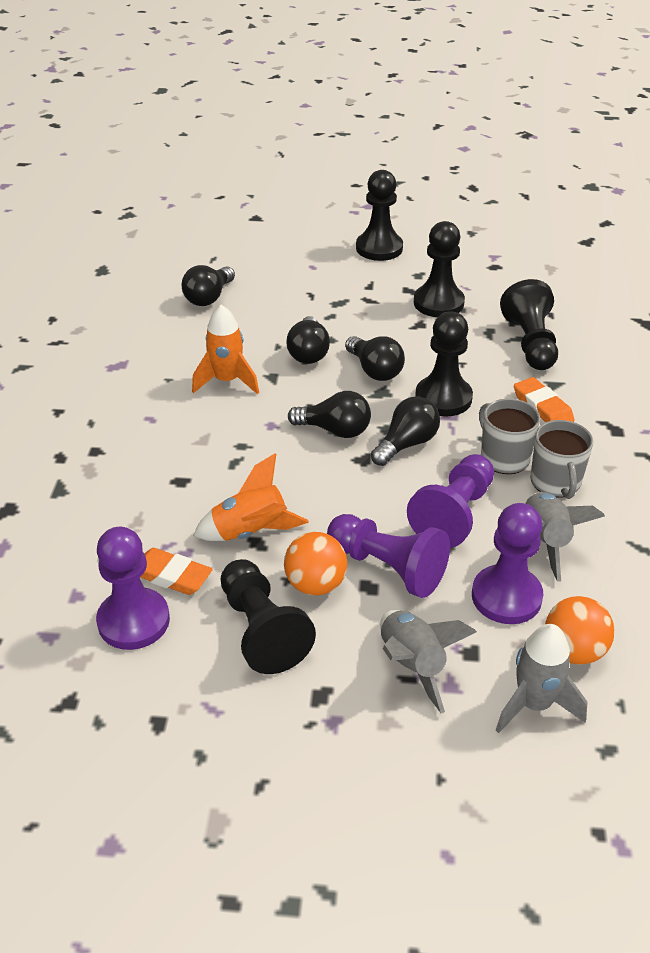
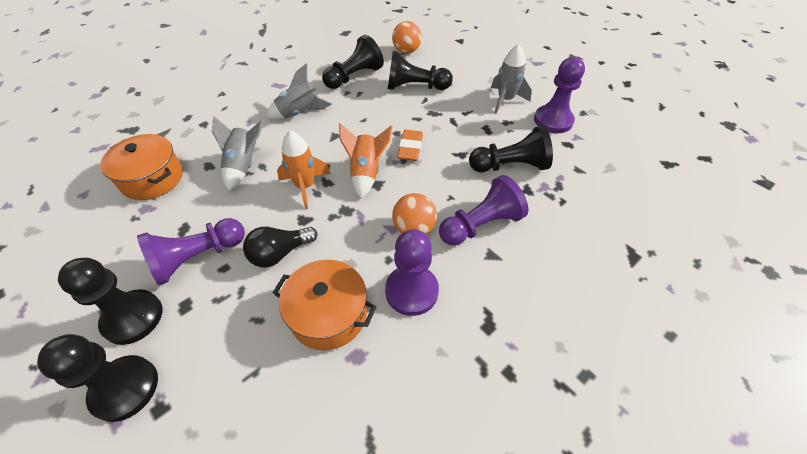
black light bulb: [182,265,235,306] [286,316,330,364] [288,391,371,438] [345,336,405,381] [371,397,440,466] = 5 -> [243,227,317,268] = 1
grey mug: [479,398,540,474] [530,420,593,499] = 2 -> none = 0
orange eraser: [140,548,213,595] [514,377,575,422] = 2 -> [397,130,423,161] = 1
orange pot: none = 0 -> [100,134,183,200] [272,260,377,350] = 2

